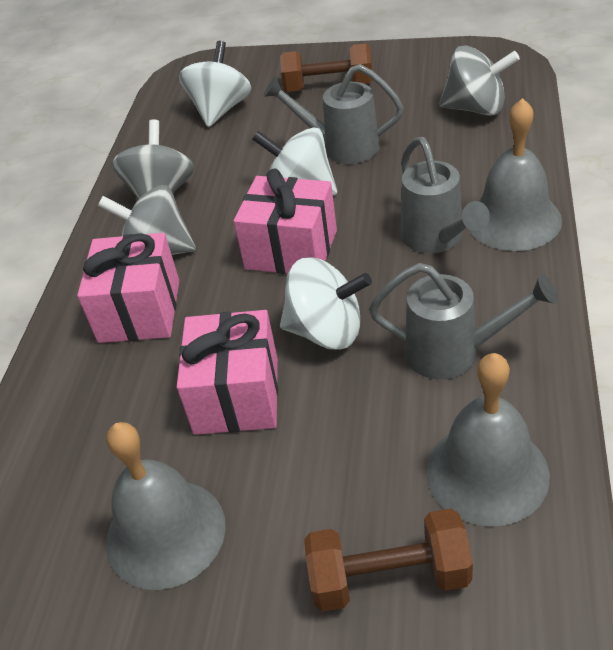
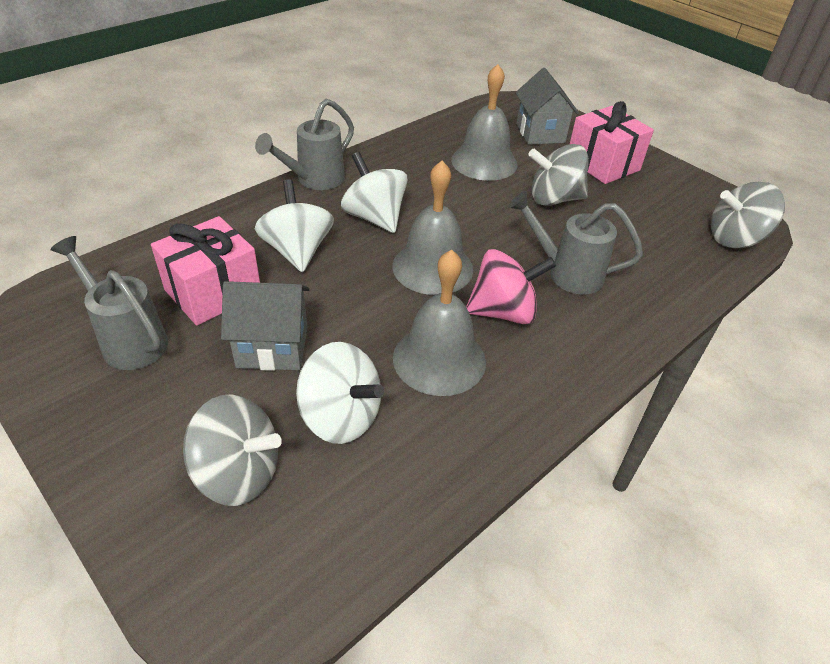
brown dumbbell: [280,44,372,92] [304,508,473,612] = 2 -> none = 0
grey house: none = 0 -> [221,281,310,371] [516,68,579,145] = 2
pink gift: [77,233,179,343] [177,310,278,435] [233,169,337,274] = 3 -> [151,216,260,326] [570,101,654,184] = 2
pink spinning top: none = 0 -> [466,249,556,325] = 1

